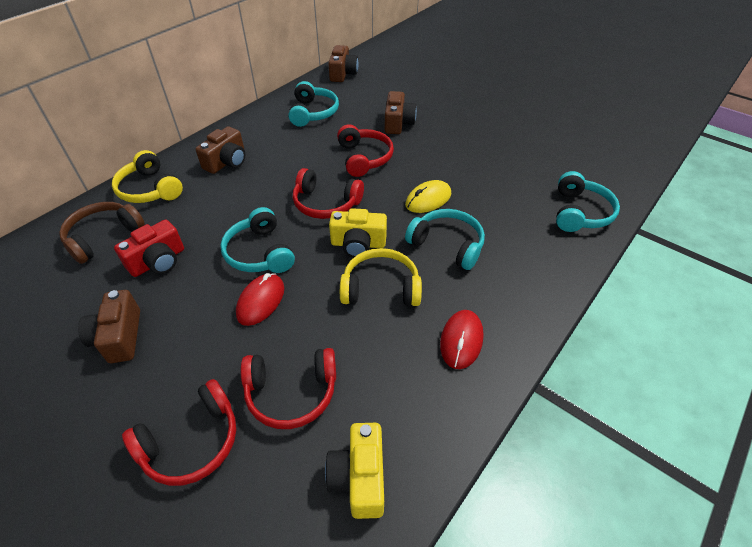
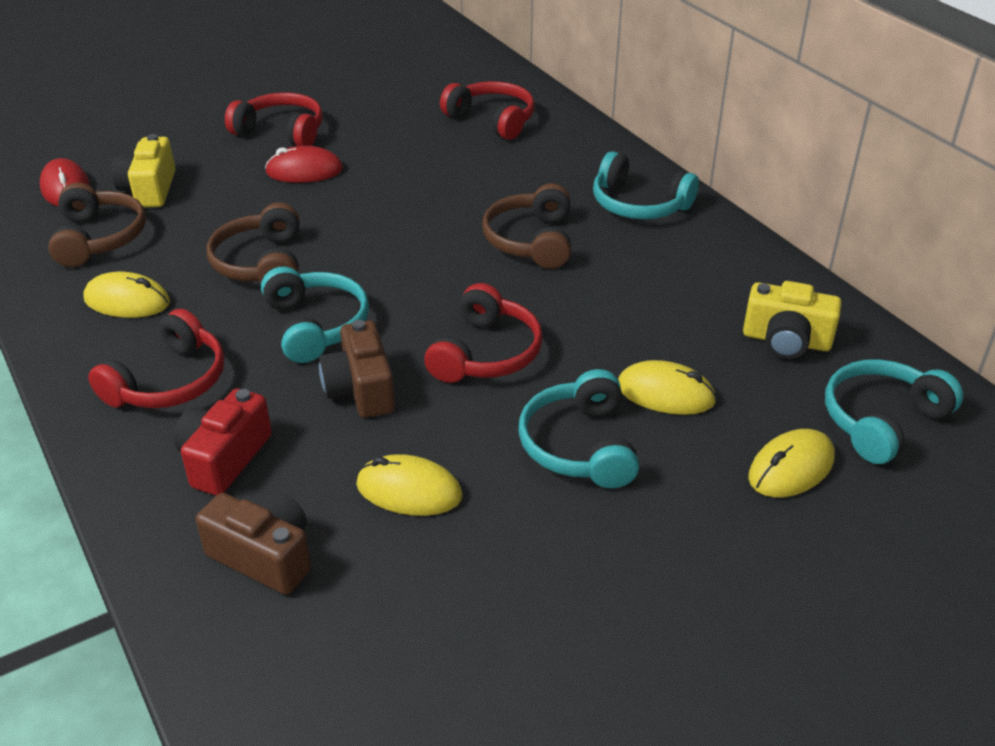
brown camera: [78,290,140,363] [196,126,245,174] [328,45,358,82] [385,91,417,134] = 4 -> [196,491,311,595] [319,320,395,418] = 2
brown headphones: [59,202,145,264] = 1 -> [48,183,146,267] [206,202,299,283] [482,183,571,269] = 3
yellow headphones: [112,150,183,203] [340,248,422,306] = 2 -> none = 0
yellow mouse: [405,180,451,213] = 1 -> [83,272,170,318] [356,454,463,516] [618,360,717,415] [748,429,835,498] = 4

